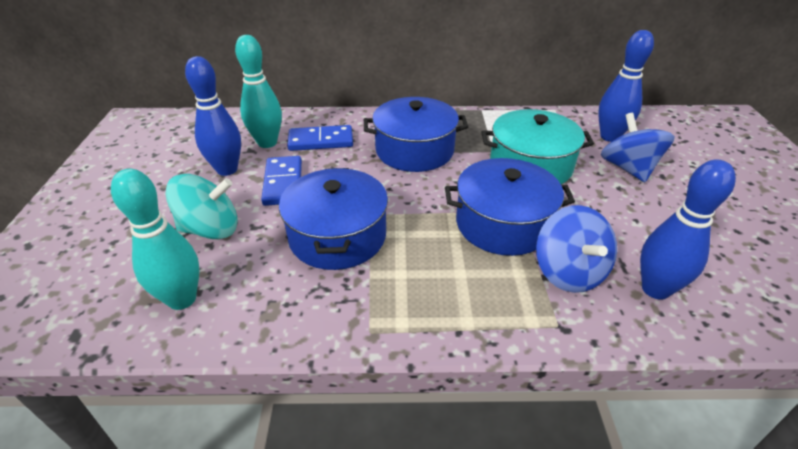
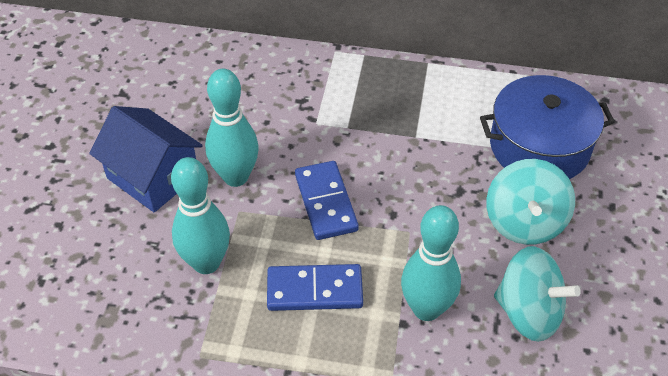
blue bowling pin: [185,56,241,176] [598,30,654,142] [640,159,736,300] = 3 -> none = 0
blue house: none = 0 -> [89,106,203,213] = 1
blue pot: [279,168,388,270] [364,97,468,172] [445,158,575,256] = 3 -> [480,75,614,179] = 1
blue spinning top: [536,205,617,293] [601,113,675,182] = 2 -> none = 0
turquoise bowling pin: [111,169,200,310] [235,35,282,148] = 2 -> [171,157,230,274] [205,69,259,187] [401,205,461,321] = 3
turquoise pot: [481,109,594,185] = 1 -> none = 0
turquoise spinning top: [165,174,238,239] = 1 -> [486,159,575,245] [494,246,581,342] = 2

